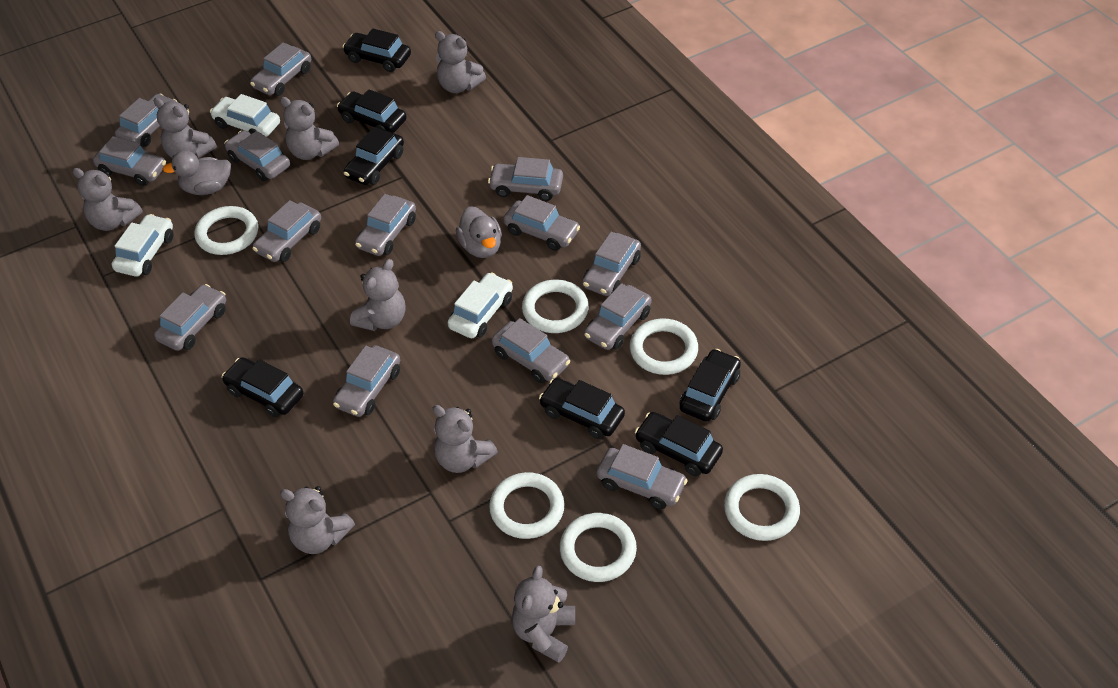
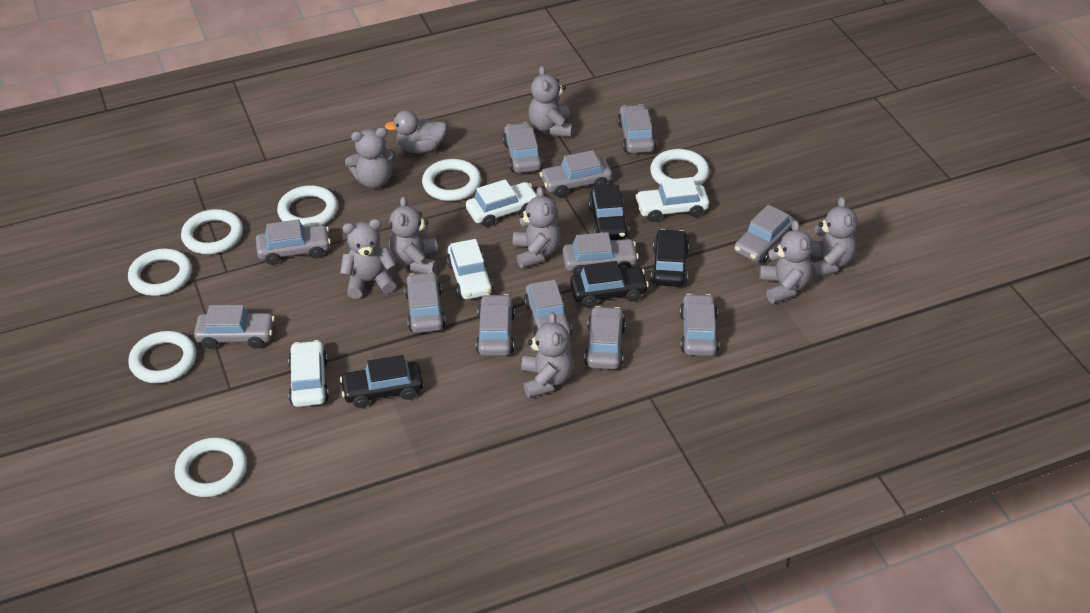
black car: [222,357,303,417] [337,89,407,133] [343,28,411,72] [344,127,404,185] [539,378,625,439] [635,412,723,476] [679,349,741,421] = 7 -> [340,355,423,408] [570,261,649,307] [588,185,629,240] [651,229,689,287] = 4
grey car: [93,136,166,186] [115,94,177,147] [154,284,226,351] [224,130,290,181] [250,42,311,96] [252,200,321,262] [333,345,400,417] [355,194,416,256] [488,157,563,201] [491,318,570,383] [503,195,580,251] [582,232,641,296] [584,283,652,350] [596,444,688,509] = 14 -> [194,305,275,349] [256,219,331,265] [404,272,446,333] [476,294,515,356] [503,122,543,173] [524,280,572,337] [540,150,612,197] [562,232,639,275] [584,306,626,370] [617,104,656,153] [680,294,719,356] [734,205,795,263] = 12
grey duck: [162,150,231,195] [456,206,502,258] = 2 -> [385,110,447,153] = 1
white car: [112,214,174,277] [210,94,280,137] [448,272,513,338] = 3 -> [288,340,329,407] [446,239,493,299] [466,179,537,227] [635,177,709,222] = 4
white ring: [194,206,258,255] [489,472,565,539] [522,280,589,333] [560,513,637,582] [630,318,698,375] [724,474,800,541] = 6 -> [128,249,192,296] [128,331,196,383] [174,437,247,497] [181,209,243,254] [277,185,338,227] [422,159,481,201] [650,149,709,185] = 7

